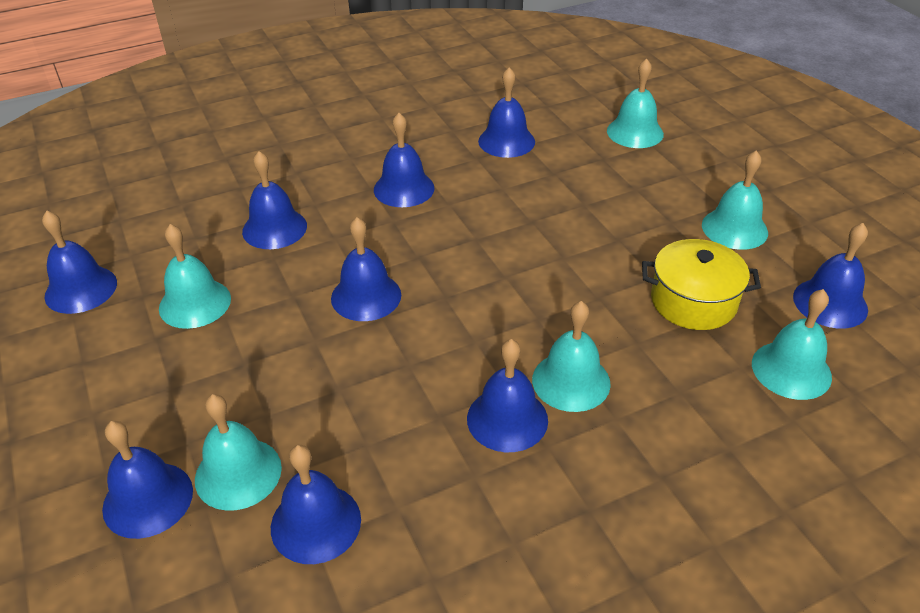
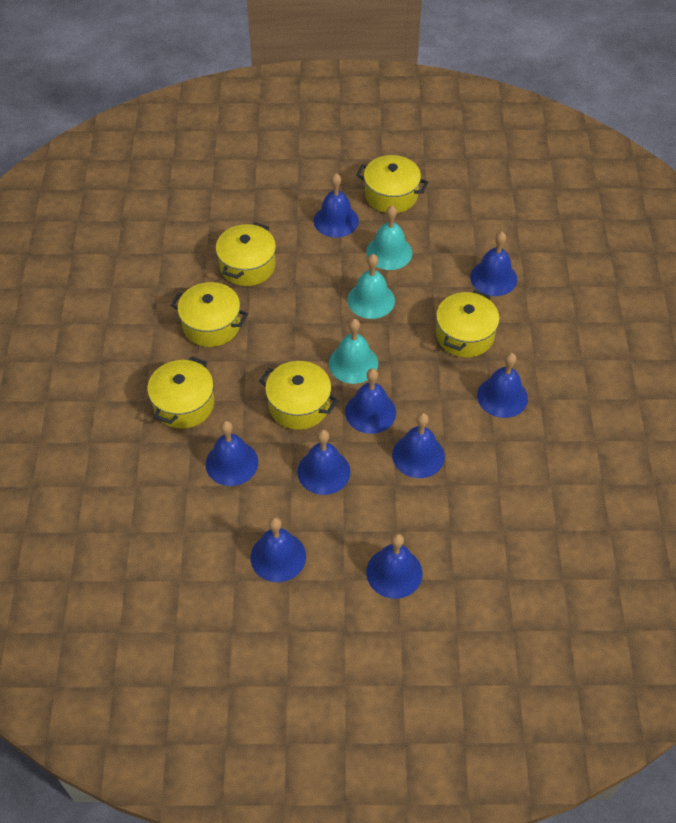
turquoise bell: [159,224,231,329] [195,394,282,511] [532,301,611,412] [607,59,664,148] [702,150,768,250] [752,289,832,400] = 6 -> [329,319,378,384] [347,254,395,319] [366,206,412,270] = 3
yellow pot: [642,239,761,330] = 1 -> [147,356,214,429] [171,282,248,347] [216,222,276,286] [259,361,338,430] [356,155,428,213] [436,290,500,357] = 6

